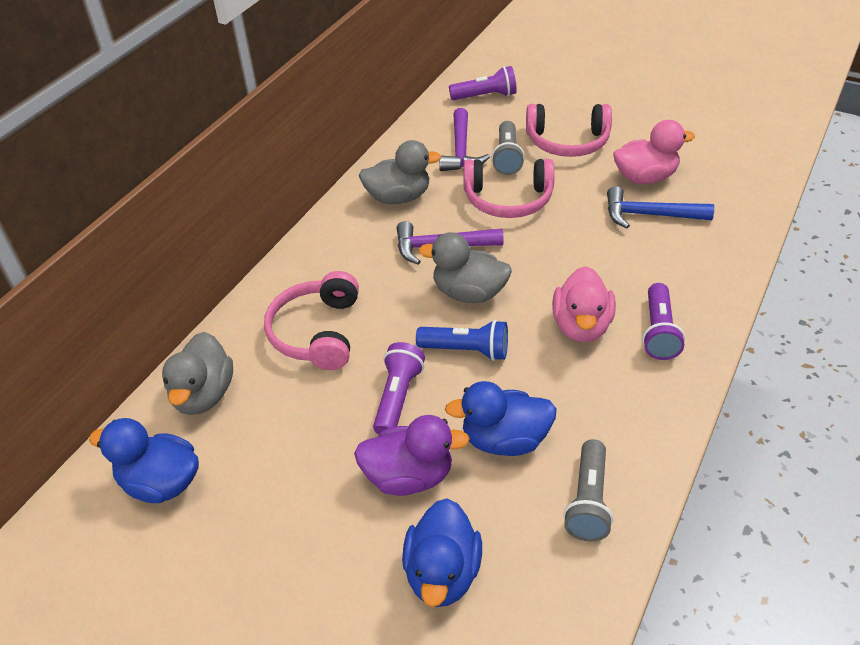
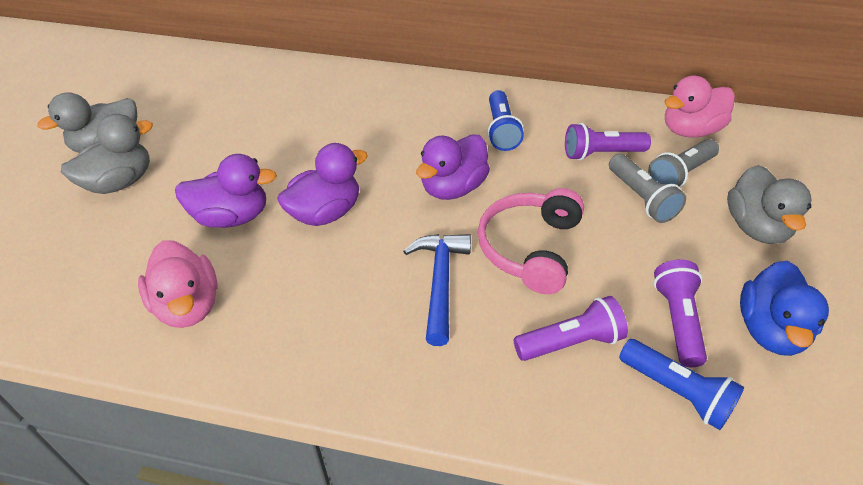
blue duck: [89,418,199,503] [402,498,482,607] [445,381,557,456] = 3 -> [740,261,829,356] = 1
blue flashlight: [416,320,508,361] = 1 -> [487,90,524,151] [619,339,744,430] = 2
pink headphones: [264,271,359,370] [464,159,555,218] [526,104,612,157] = 3 -> [478,188,584,294] = 1
purple duck: [354,415,470,496] = 1 -> [175,154,277,228] [277,143,368,226] [416,134,490,200] = 3
purple hammer: [397,221,504,265] [439,108,490,171] = 2 -> none = 0

